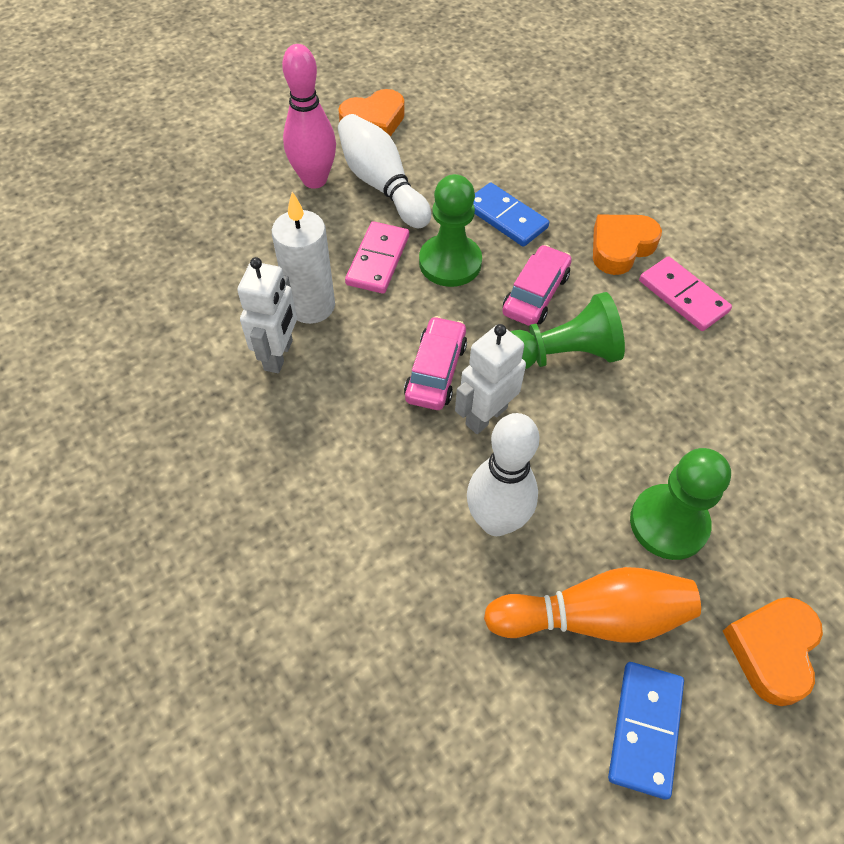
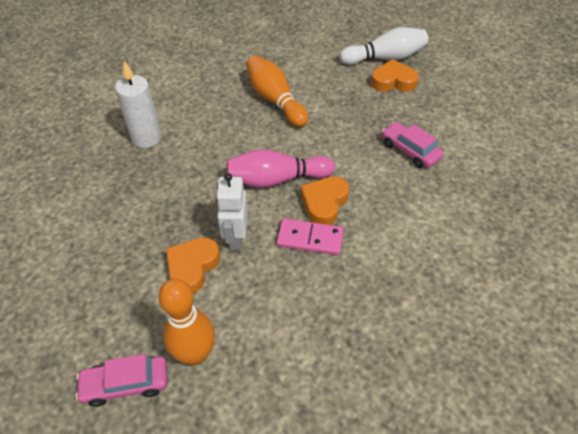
blue domino: [473,183,549,247] [608,662,684,800] = 2 -> none = 0
green pawn: [419,174,482,287] [510,292,625,369] [630,448,731,560] = 3 -> none = 0
orange bowling pin: [484,567,701,643] = 1 -> [159,279,215,365] [246,55,308,127] = 2
pink domino: [345,221,409,294] [639,256,732,331] = 2 -> [277,218,344,255] = 1
white bowling pin: [338,114,431,228] [467,413,539,536] = 2 -> [340,27,428,65] = 1
white robot: [237,257,297,373] [455,324,526,434] = 2 -> [216,173,248,251] = 1

